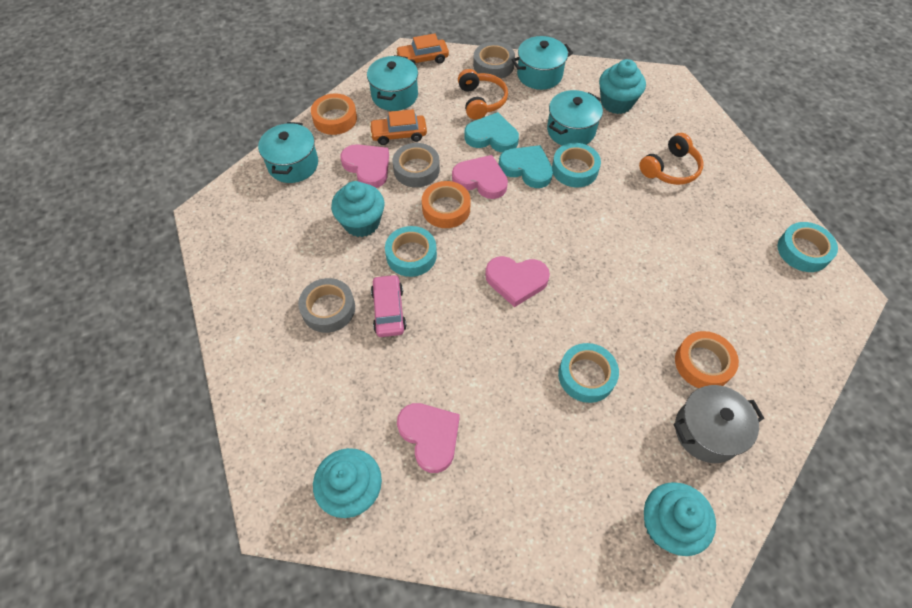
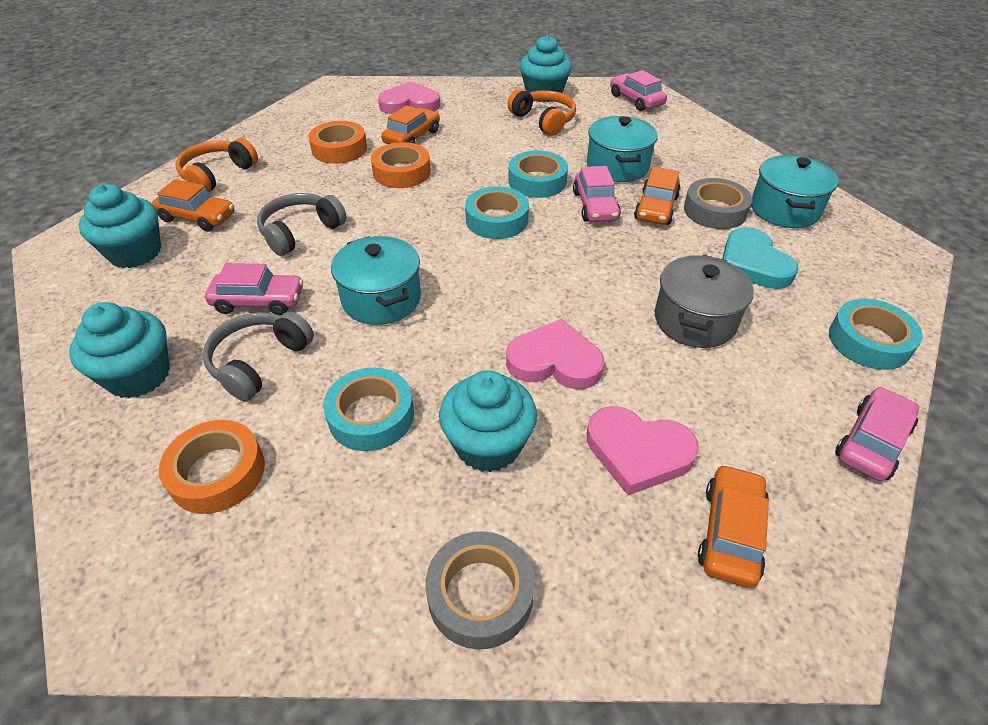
grey headphones: none = 0 -> [202,312,314,401] [257,193,347,256] = 2
grey tape: [298,278,355,333] [393,143,440,187] [473,42,515,79] = 3 -> [425,531,535,650] [684,178,752,229] = 2
orange car: [369,109,427,145] [396,34,449,65] = 2 -> [152,179,234,231] [381,105,440,144] [634,167,681,225] [698,464,769,588] = 4
pink car: [371,274,407,337] = 1 -> [205,263,303,315] [573,166,621,222] [610,70,667,111] [835,387,919,481] = 4
pink heart: [341,144,389,188] [397,403,460,473] [452,155,508,199] [485,256,550,307] = 4 -> [378,81,440,114] [506,319,605,389] [586,406,699,495] = 3
turquoise heart: [464,112,519,153] [499,145,553,188] = 2 -> [722,227,799,289] = 1
turquoise pot: [258,122,318,183] [367,55,418,111] [512,36,573,90] [547,90,603,146] = 4 -> [331,236,421,325] [587,116,658,182] [751,155,838,228] = 3

